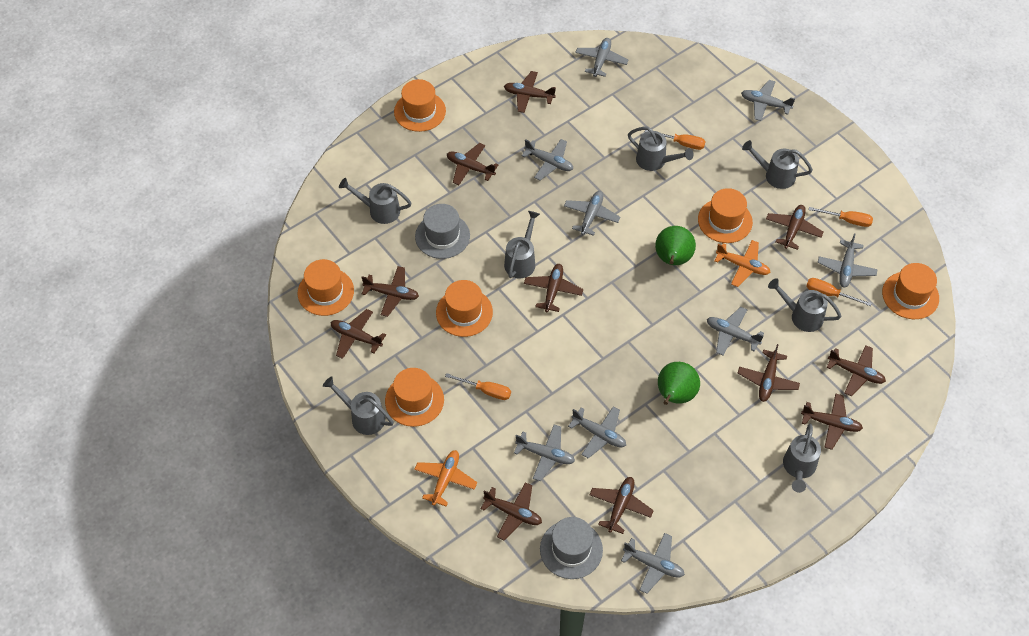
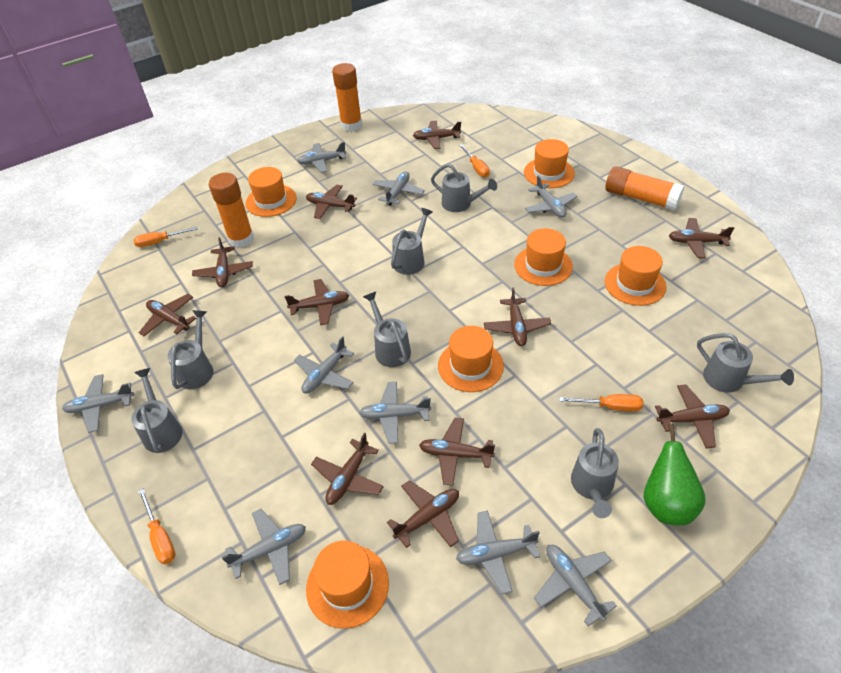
green pear: [655,226,696,265] [658,362,700,405] = 2 -> [644,423,706,525] = 1
grey hat: [415,204,470,259] [540,517,603,579] = 2 -> none = 0
orange glue stick: none = 0 -> [209,173,254,248] [332,63,362,131] [605,166,685,211] = 3
orange plane: [414,450,477,506] [715,240,771,287] = 2 -> none = 0

